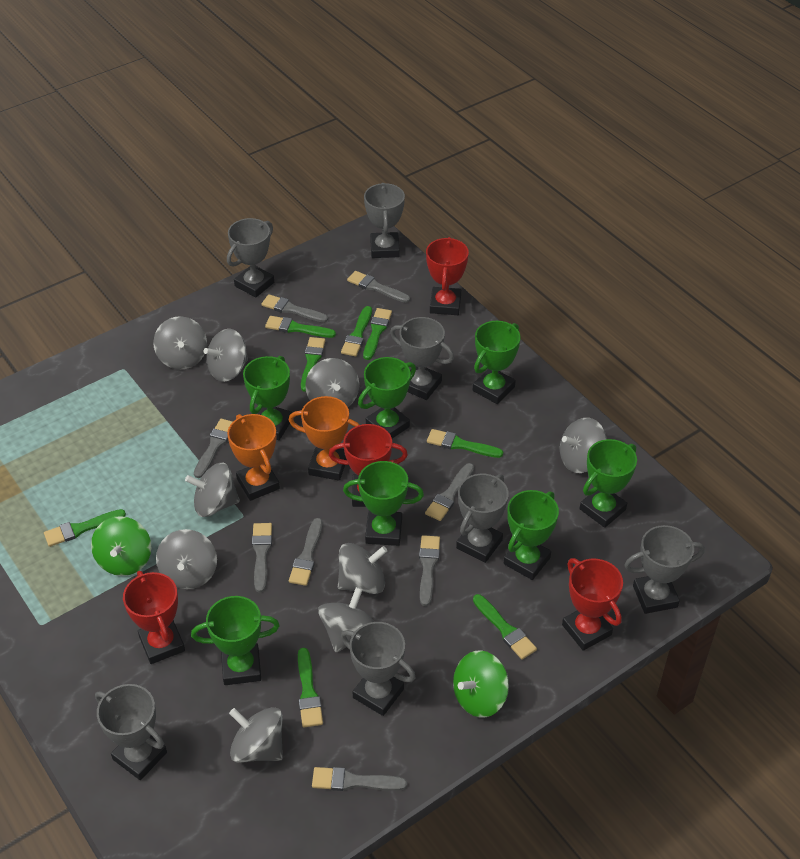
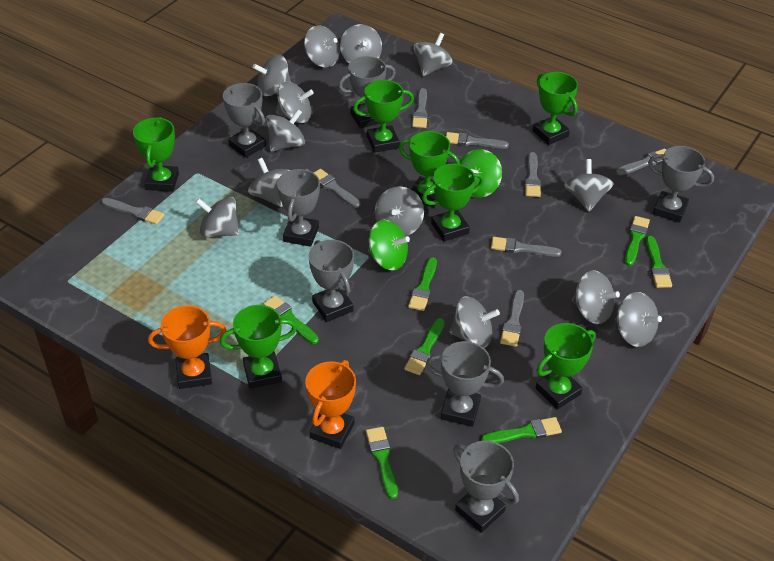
green brush: [44,509,126,547] [265,316,336,338] [298,648,323,727] [301,337,326,392] [341,306,372,356] [363,308,392,360] [427,429,503,458] [473,594,537,660] = 8 -> [263,295,319,344] [366,427,398,499] [404,318,445,375] [408,257,437,311] [481,417,562,443] [625,216,650,266] [646,236,672,288] = 7
grey spinning top: [153,316,207,369] [156,529,217,589] [185,463,240,517] [204,329,248,382] [229,707,283,763] [305,358,359,407] [318,587,375,652] [338,543,387,594] [560,418,607,473] = 9 -> [195,197,240,238] [248,158,290,207] [252,55,291,96] [266,109,305,151] [276,82,314,123] [304,25,340,68] [340,24,382,63] [375,187,424,236] [413,33,453,76] [449,296,500,348] [564,159,614,211] [572,270,620,324] [615,292,662,347] = 13
red trophy: [123,571,185,664] [329,424,408,507] [426,237,469,315] [562,558,623,651] = 4 -> none = 0

